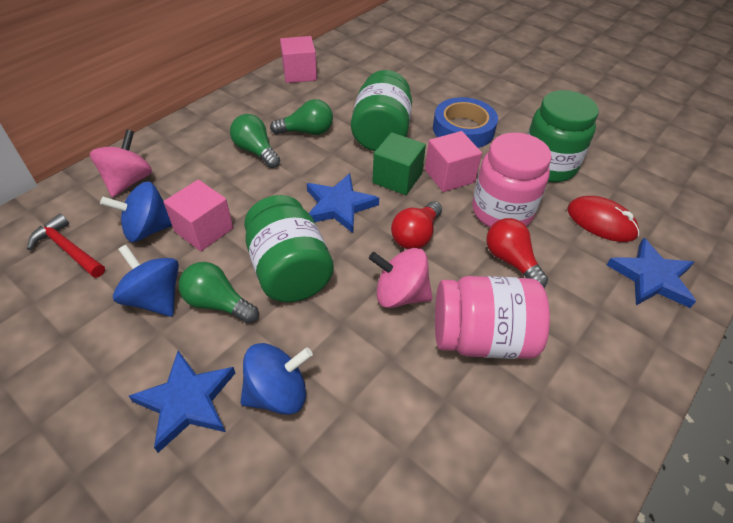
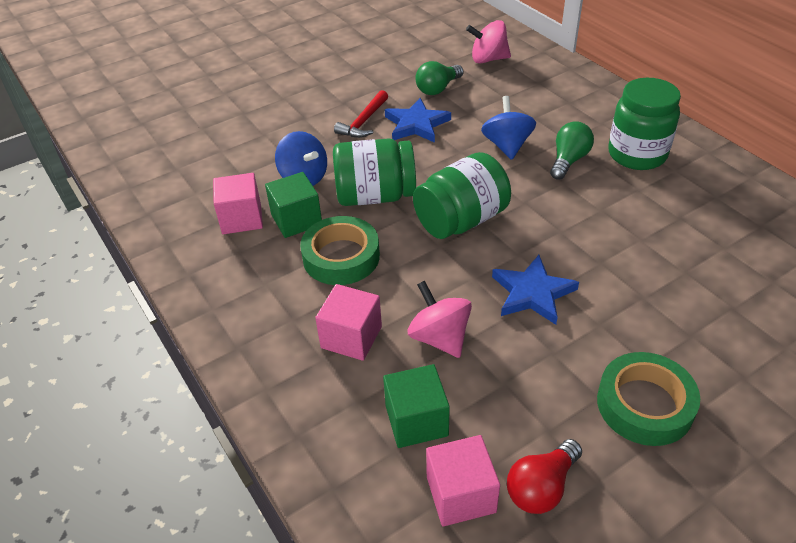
blue spinning top: [100,181,172,242] [113,245,179,317] [240,343,313,415] = 3 -> [275,131,327,186] [481,96,536,160] = 2
blue star: [129,351,235,453] [307,173,379,233] [607,238,696,308] = 3 -> [385,98,451,143] [492,255,579,325] = 2
blue tape: [433,97,498,148] = 1 -> none = 0
green cube: [372,132,426,195] = 1 -> [265,172,322,238] [383,364,450,448] = 2
green light bulb: [179,262,259,323] [230,114,280,168] [270,99,333,135] = 3 -> [415,61,464,95] [550,121,594,180] = 2
green tape: none = 0 -> [300,216,380,285] [597,352,700,446] = 2
pink jar: [435,276,550,359] [472,132,552,228] = 2 -> none = 0
red light bulb: [391,201,442,249] [486,218,548,288] = 2 -> [507,439,582,514] = 1
red mouse: [567,196,639,242] = 1 -> none = 0

